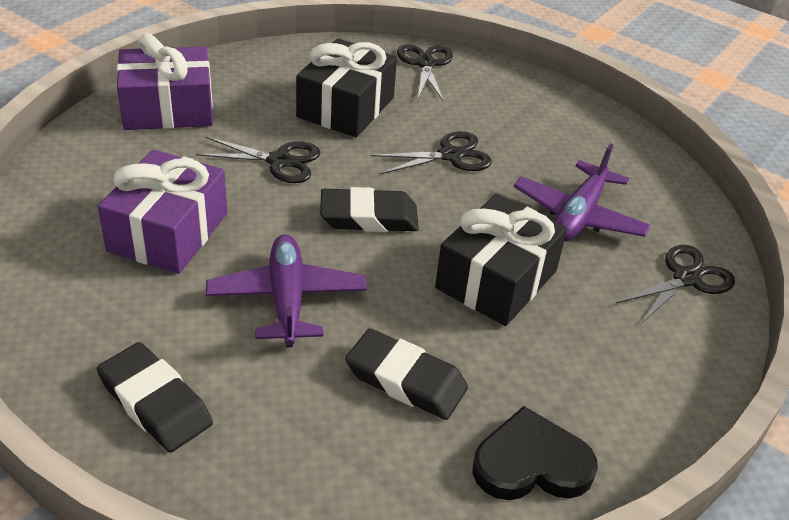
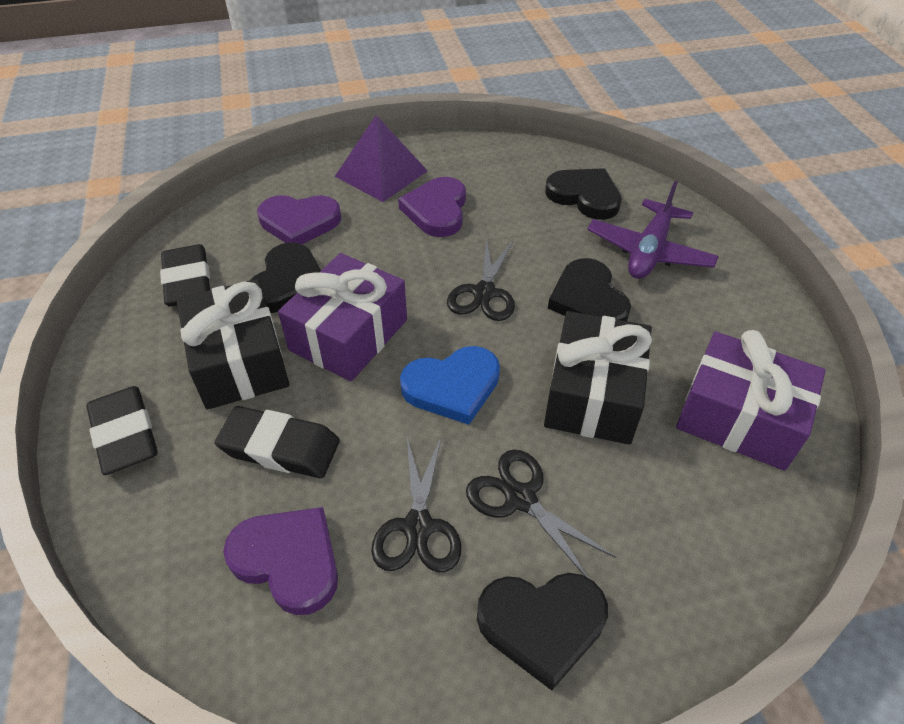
black heart: [472,406,598,500] = 1 -> [251,243,321,313] [477,573,608,691] [545,168,622,220] [548,258,631,321] = 4
black scissors: [196,136,321,183] [371,131,492,174] [397,44,453,102] [616,245,735,324] = 4 -> [371,435,462,572] [447,239,515,321] [466,449,616,578] = 3
blue heart: none = 0 -> [400,346,500,425] = 1
purple heart: none = 0 -> [223,507,338,615] [257,195,341,245] [398,177,466,237] = 3
purple plane: [206,235,367,347] [514,143,651,241] = 2 -> [587,181,719,279] = 1
purple pyramid: none = 0 -> [335,115,428,202] = 1

